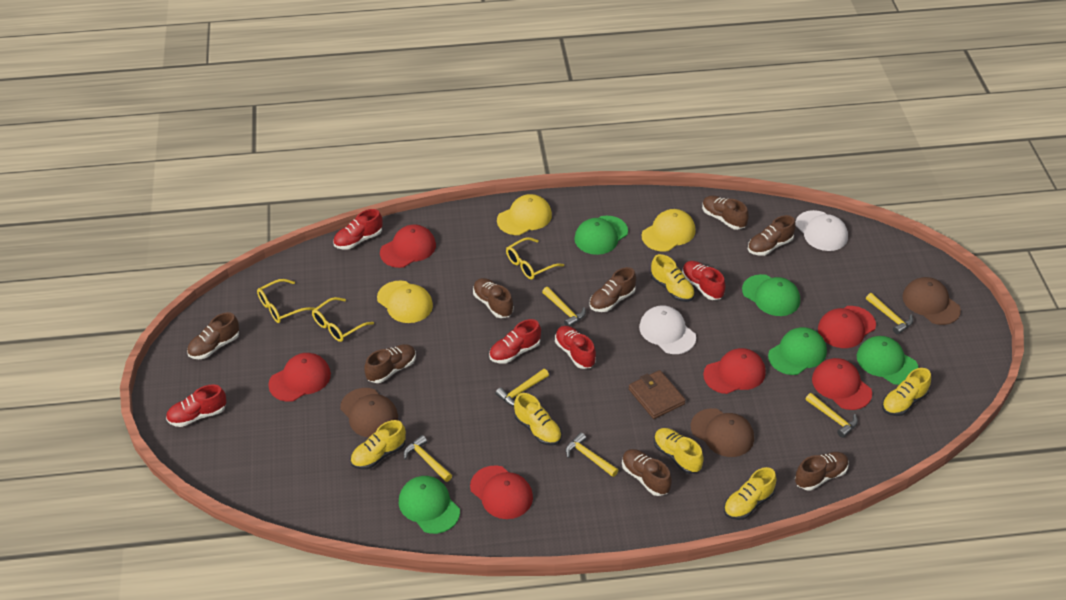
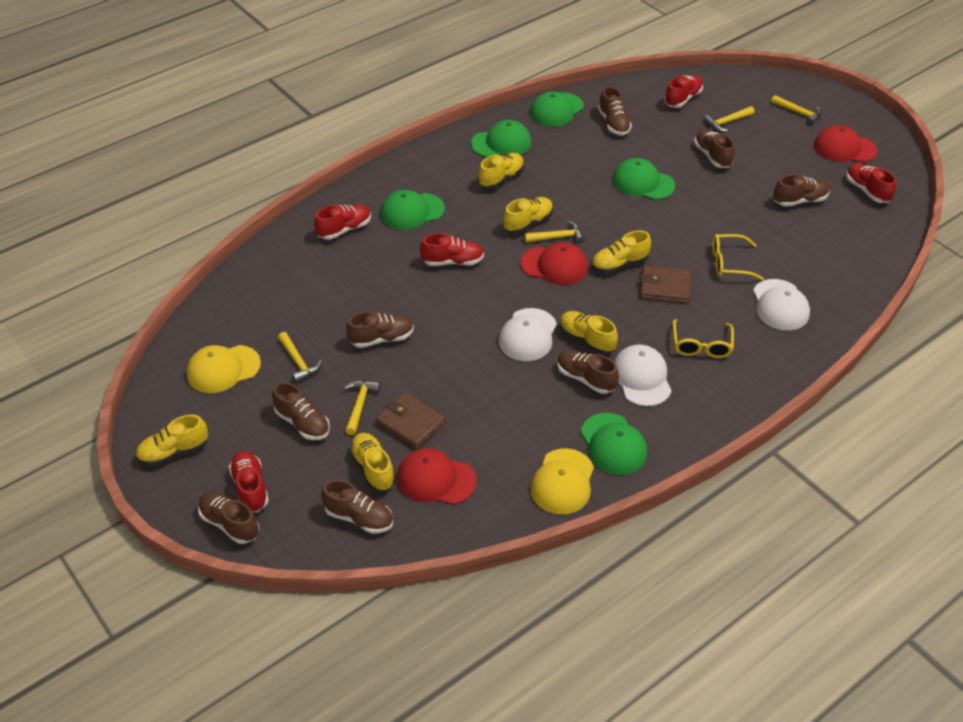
brown cap: [340,388,398,438] [691,408,754,457] [902,277,961,325] = 3 -> none = 0
brown wallet: [629,370,686,419] = 1 -> [376,392,446,450] [640,265,692,303] = 2
red cap: [268,353,331,402] [380,225,436,268] [470,465,533,519] [703,348,766,394] [812,358,872,410] [818,306,876,348] = 6 -> [397,448,477,504] [520,242,588,285] [814,125,877,162] = 3
white cap: [639,305,696,354] [795,210,848,251] = 2 -> [498,308,557,361] [614,345,672,406] [753,279,810,330] = 3
yellow cap: [377,280,433,323] [497,194,552,235] [642,209,696,252] = 3 -> [187,345,261,393] [530,448,594,515] = 2
yellow glasses: [257,279,315,323] [312,297,374,342] [506,237,564,279] = 3 -> [673,319,734,358] [712,234,764,281] = 2
yellow hammer: [404,435,452,482] [495,369,549,406] [542,287,586,327] [566,433,618,477] [806,393,858,438] [866,293,913,335] = 6 -> [278,332,322,383] [344,380,380,435] [524,221,585,244] [703,106,754,132] [771,95,822,125] = 5

